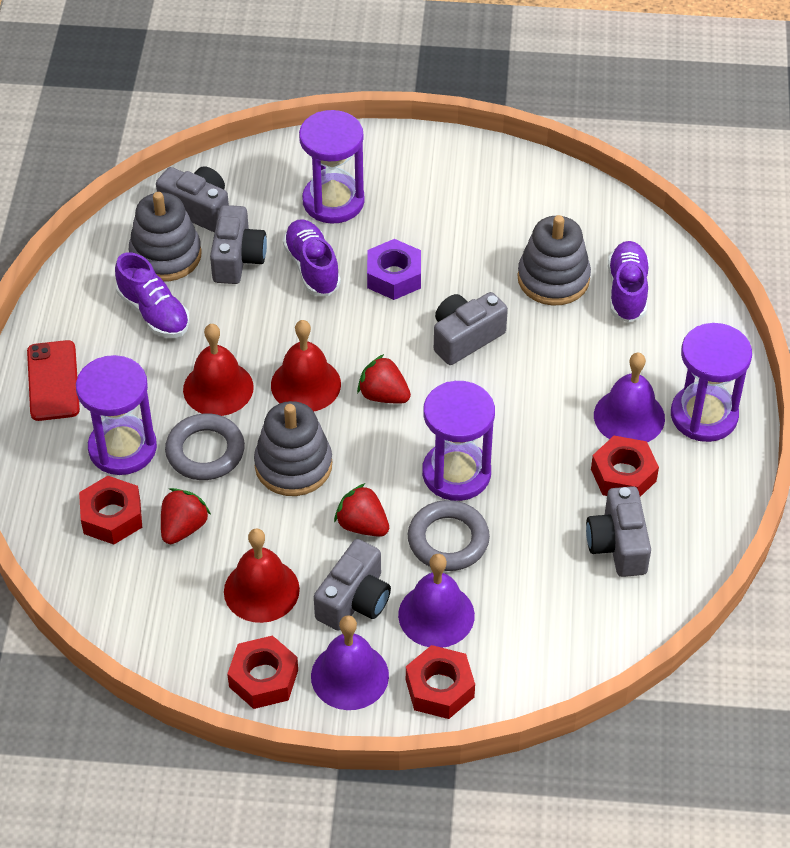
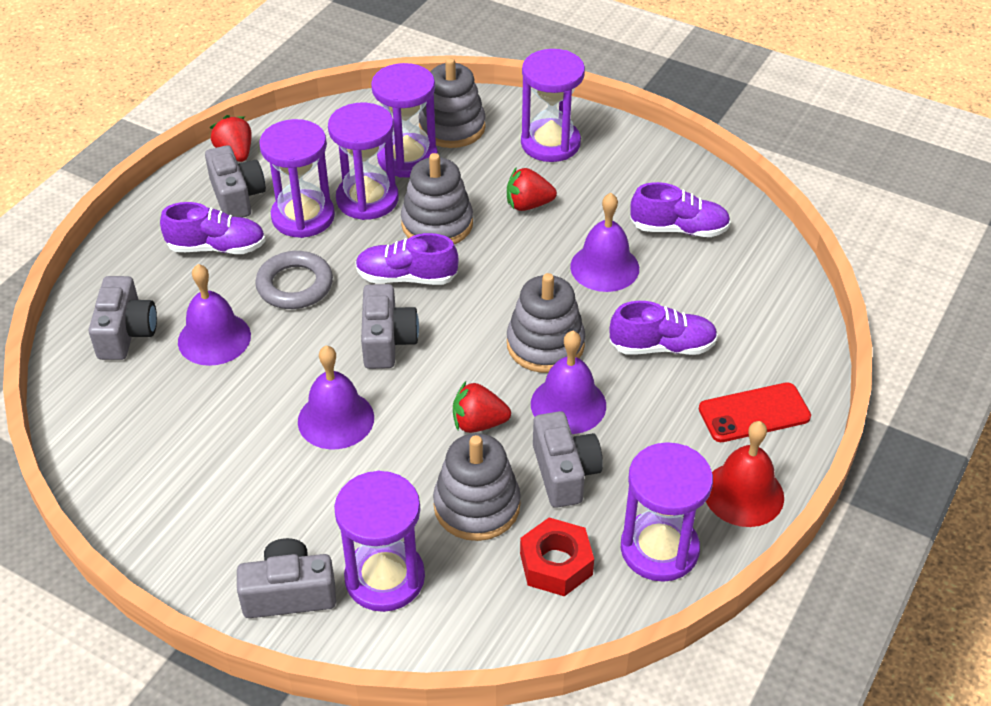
grey ring: [165,413,245,480] [408,500,490,571] = 2 -> [255,251,333,309] = 1
grey stacking toy: [129,192,202,282] [254,401,332,496] [517,215,591,306] = 3 -> [401,153,473,244] [418,58,486,148] [433,433,521,541] [507,273,585,373] = 4
purple bell: [311,615,389,710] [398,554,475,648] [594,353,665,442] = 3 -> [178,264,251,366] [298,346,374,449] [531,331,606,434] [570,193,639,292] = 4
purple hourglass: [76,355,157,475] [299,110,365,224] [422,381,495,501] [671,323,752,442] = 4 -> [259,119,335,238] [328,103,399,220] [334,471,425,612] [371,63,438,178] [521,49,585,162] [621,442,713,582] = 6
purple nut: [367,239,421,300] = 1 -> none = 0
purple shoe: [115,252,190,338] [283,219,341,296] [608,241,649,323] = 3 -> [160,202,265,254] [355,233,459,285] [610,301,718,355] [630,182,731,237] = 4
red bell: [183,324,254,416] [224,528,300,623] [271,320,341,411] = 3 -> [706,421,784,527] = 1
red nut: [79,476,142,545] [227,635,298,709] [406,645,475,719] [591,436,659,497] = 4 -> [520,518,594,596] = 1

